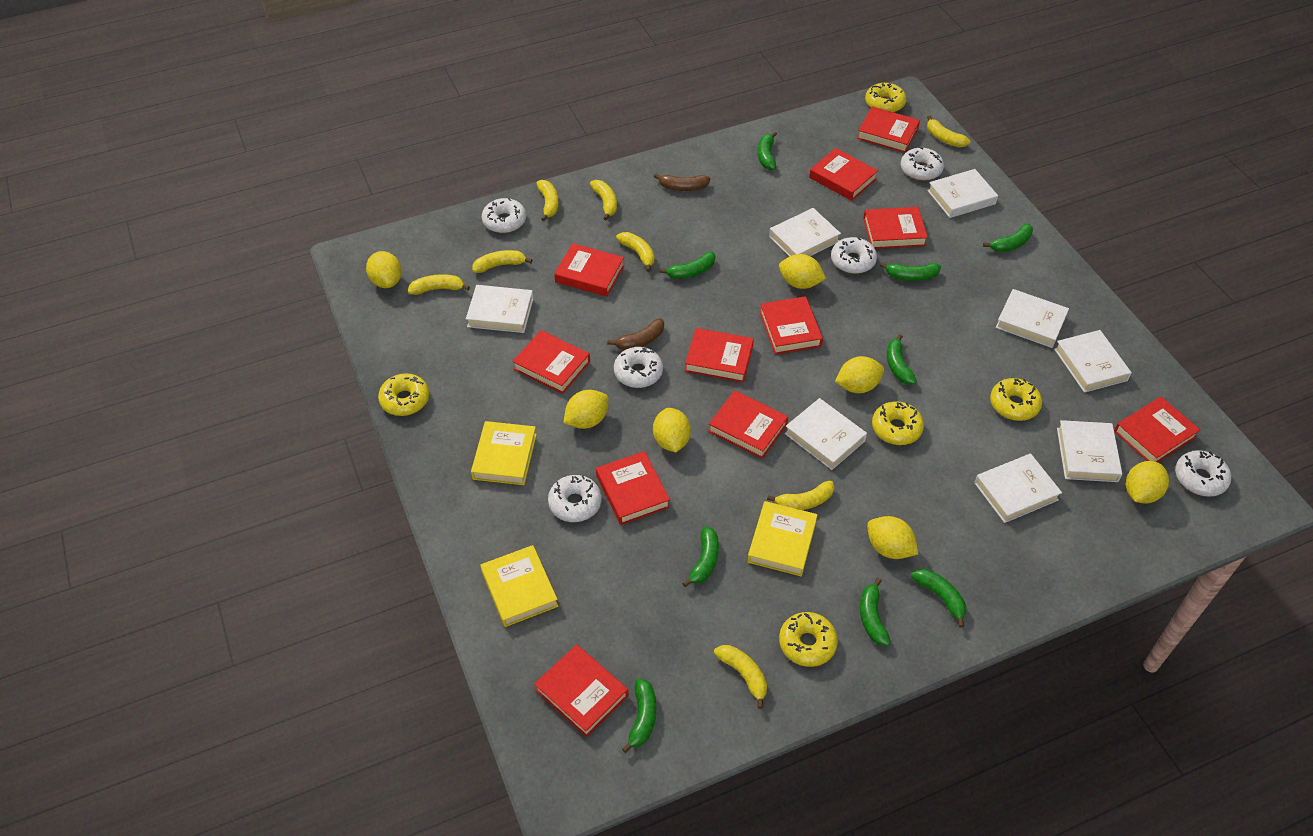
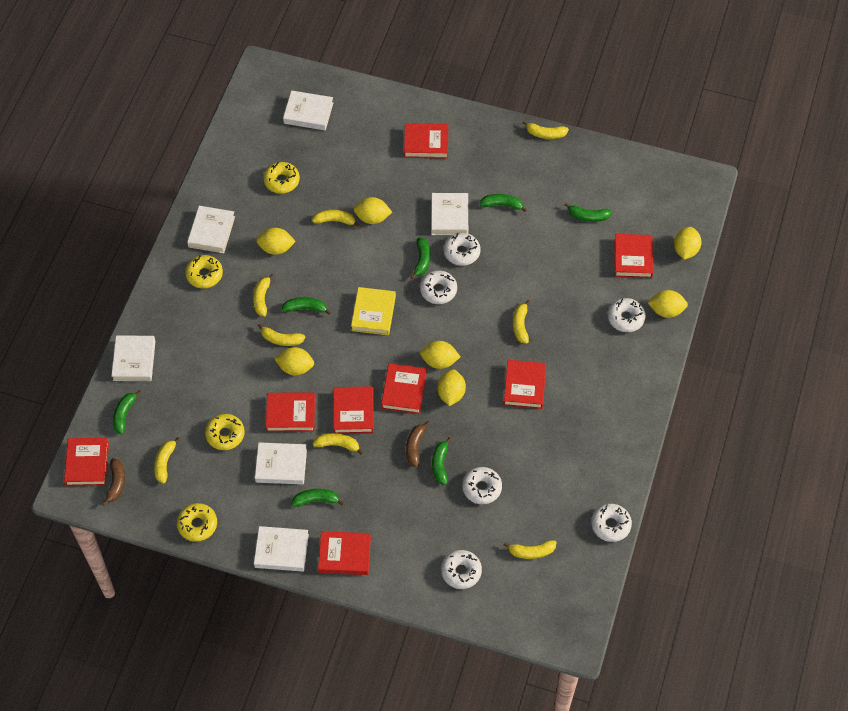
green banana: [622,678,656,753] [660,252,715,279] [682,526,719,587] [758,132,777,170] [860,578,891,646] [880,262,941,281] [887,334,917,385] [911,569,966,627] [983,223,1033,252] = 9 -> [113,390,141,435] [282,297,331,315] [291,489,344,507] [410,237,430,279] [432,437,452,485] [480,194,527,212] [564,203,612,222] = 7
red book: [512,330,590,394] [534,644,629,737] [554,243,624,296] [596,451,670,525] [685,328,754,383] [708,390,788,459] [760,296,823,354] [809,148,878,201] [857,106,920,153] [863,207,928,249] [1114,397,1200,462] = 11 -> [64,437,109,486] [266,392,315,432] [318,531,371,575] [334,386,374,434] [381,363,427,414] [404,123,448,158] [504,360,546,409] [614,234,653,278] = 8
white book: [466,285,533,333] [769,208,841,257] [785,398,867,470] [927,169,998,218] [974,454,1062,523] [996,289,1069,348] [1054,330,1132,393] [1057,420,1122,482] = 8 -> [111,335,156,381] [187,206,235,253] [254,526,309,572] [255,442,307,484] [283,90,333,130] [431,193,468,235] = 6
yellow book: [471,421,537,485] [480,545,558,627] [747,501,818,576] = 3 -> [351,287,396,335] = 1
yellow donut: [378,373,429,416] [779,612,838,667] [865,83,906,112] [872,401,924,445] [990,378,1042,421] = 5 -> [177,503,217,542] [185,255,223,288] [205,414,245,450] [263,162,300,193] = 4

